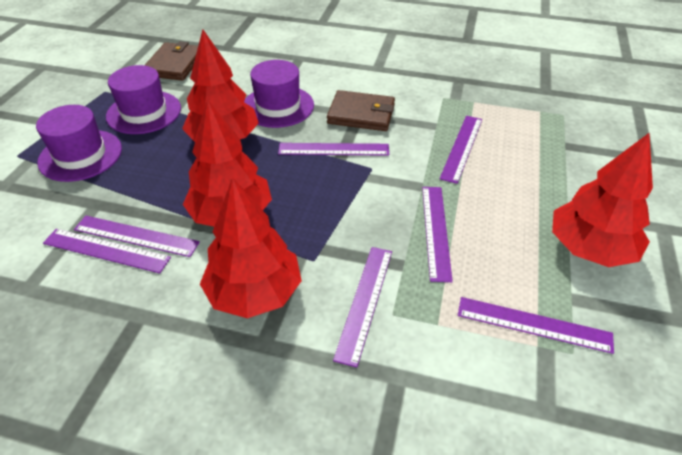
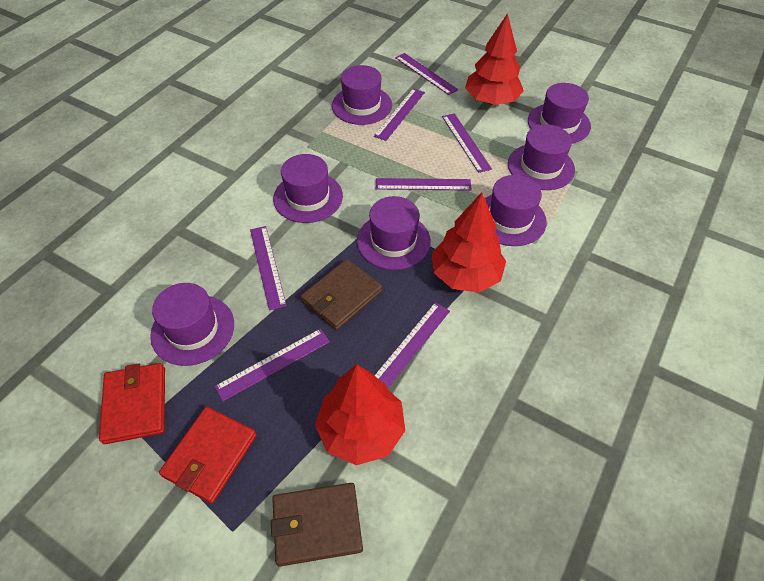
purple hat: [36,105,122,182] [106,65,181,134] [244,60,314,128] = 3 -> [150,283,234,366] [273,154,343,223] [332,65,392,125] [357,196,431,270] [485,175,547,246] [508,124,575,190] [528,83,591,143] = 7
red tree: [182,29,259,142] [183,99,272,227] [200,177,302,318] [552,133,653,267] = 4 -> [315,364,405,465] [432,192,506,292] [465,13,524,105] = 3
red wallet: none = 0 -> [99,363,165,444] [159,407,257,504] = 2

